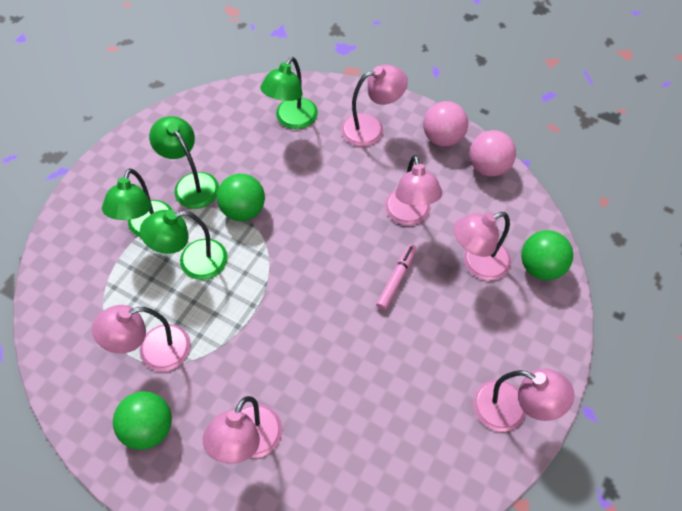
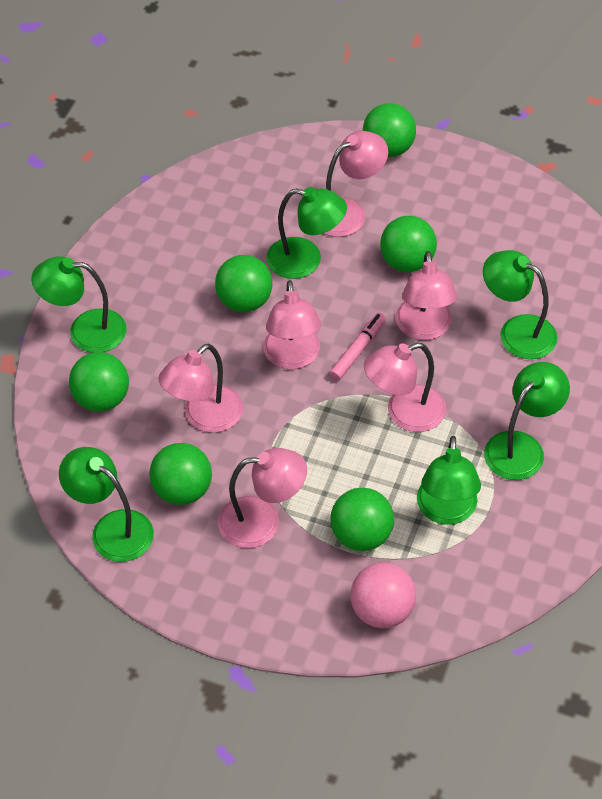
green ball: [113,391,172,450] [217,174,265,221] [521,230,573,280] = 3 -> [69,352,129,412] [150,443,212,505] [215,255,272,312] [330,488,394,551] [363,103,416,157] [380,216,437,272] = 6
green lamp: [102,169,172,237] [140,210,228,280] [149,116,219,209] [260,57,318,129] = 4 -> [32,256,126,353] [59,447,154,562] [266,187,347,279] [417,436,481,525] [483,250,557,359] [484,362,570,480] = 6
pink ball: [423,101,468,147] [469,130,516,176] = 2 -> [350,562,416,628] = 1

